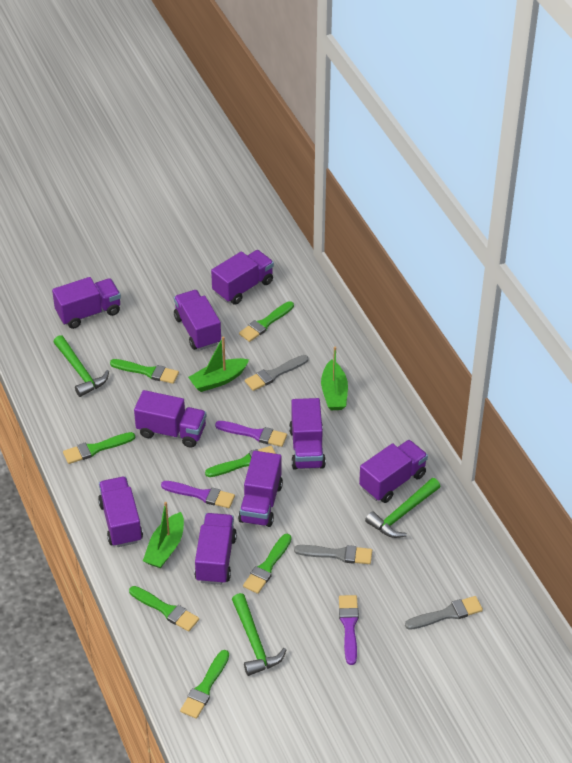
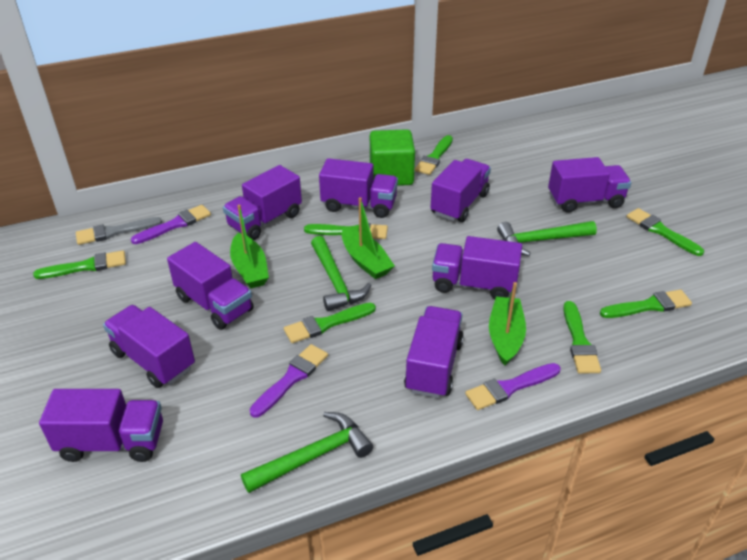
green cube: none = 0 -> [370,129,415,186] = 1
grey brush: [245,355,308,391] [294,545,372,564] [405,596,483,630] = 3 -> [76,217,162,245] = 1

